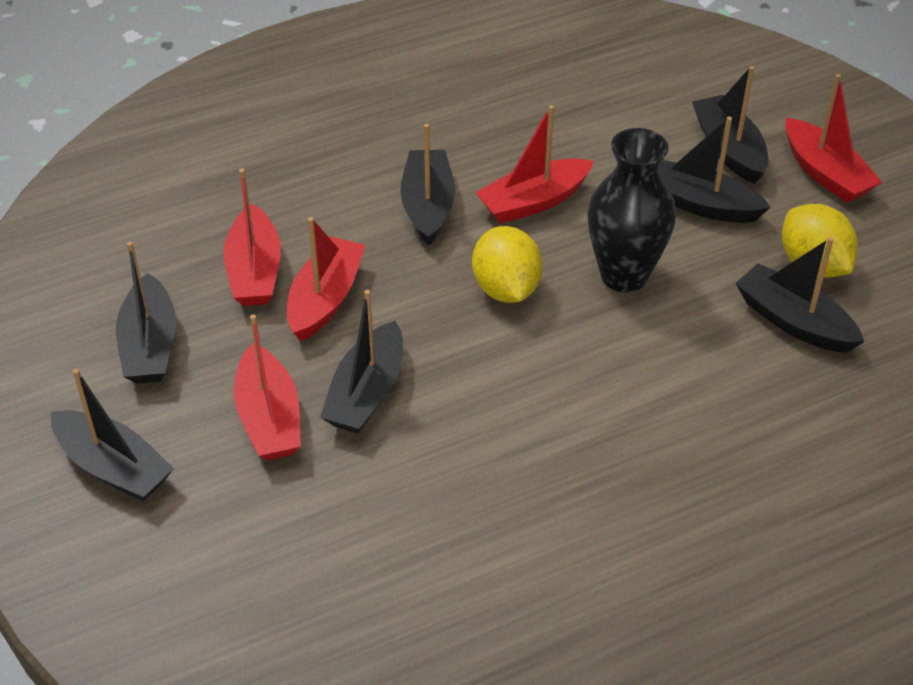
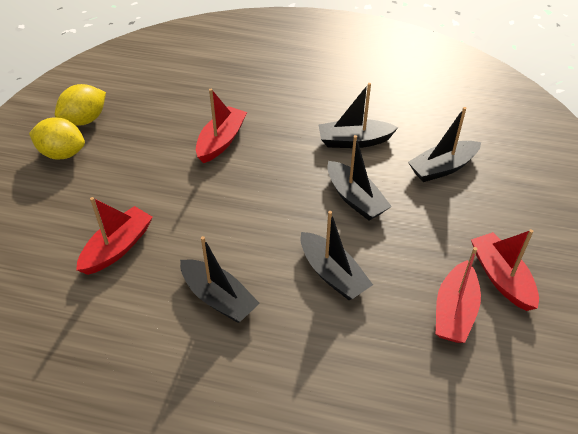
black boat: [51,369,174,501] [116,242,176,384] [320,290,403,434] [400,124,455,246] [657,116,771,223] [692,66,768,184] [735,237,864,353] = 7 -> [180,236,260,323] [301,211,373,300] [319,83,398,148] [327,135,392,221] [408,107,481,182] = 5
black vase: [587,128,676,292] = 1 -> none = 0
red boat: [224,168,281,306] [234,314,301,460] [287,217,365,341] [475,105,594,223] [785,74,882,203] = 5 -> [76,197,153,275] [196,89,247,163] [436,247,481,343] [471,229,539,311] = 4

